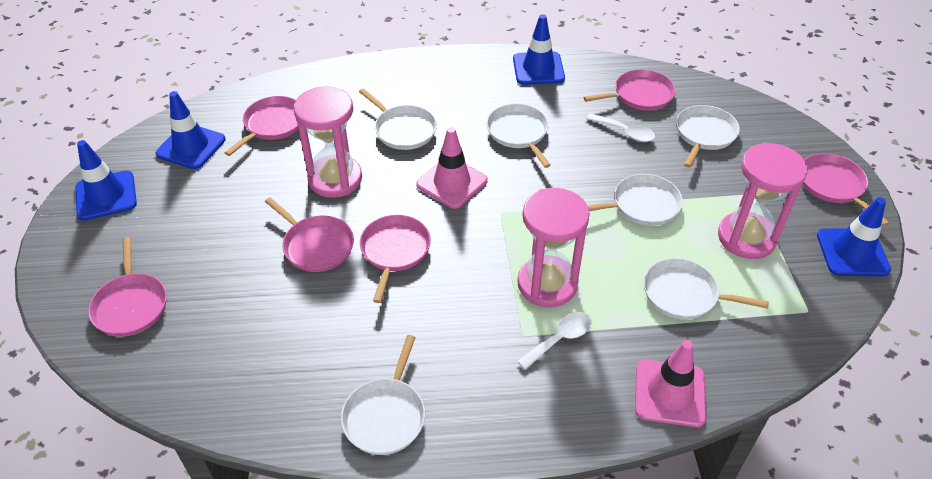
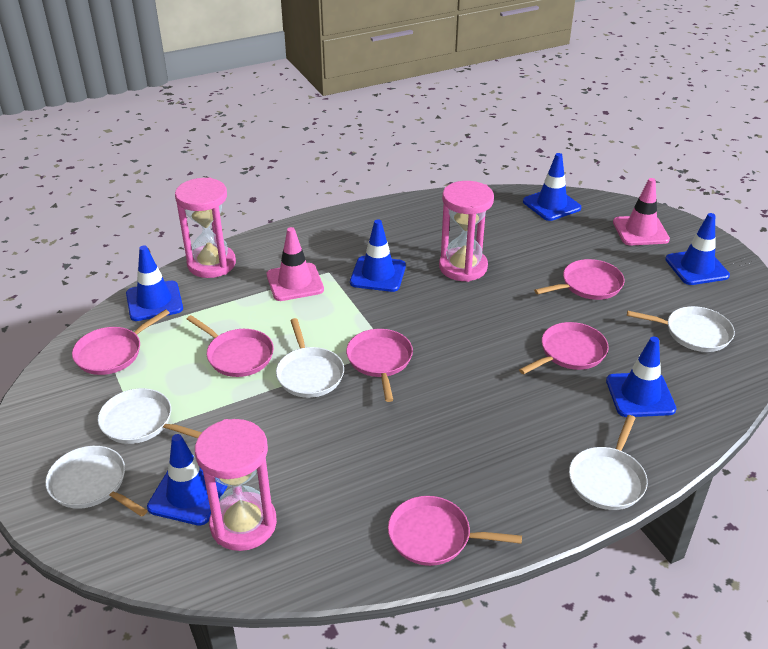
blue traffic cone: [75,140,137,221] [156,91,225,169] [513,14,565,85] [817,197,891,276] = 4 -> [126,246,183,321] [147,434,227,526] [350,219,406,292] [523,153,581,221] [606,336,676,417] [665,213,730,285] = 6
white pan: [341,335,425,455] [359,88,437,150] [486,103,551,168] [587,174,683,226] [644,258,769,320] [676,105,740,168] = 6 -> [45,446,148,517] [98,388,202,444] [276,318,344,398] [569,415,648,510] [627,306,735,352] = 5
white spoon: [517,312,592,370] [586,113,655,142] = 2 -> none = 0

